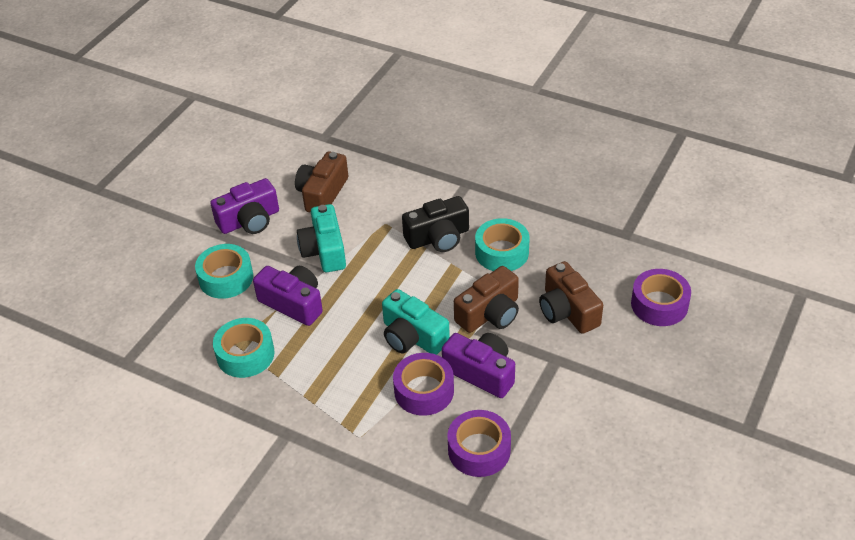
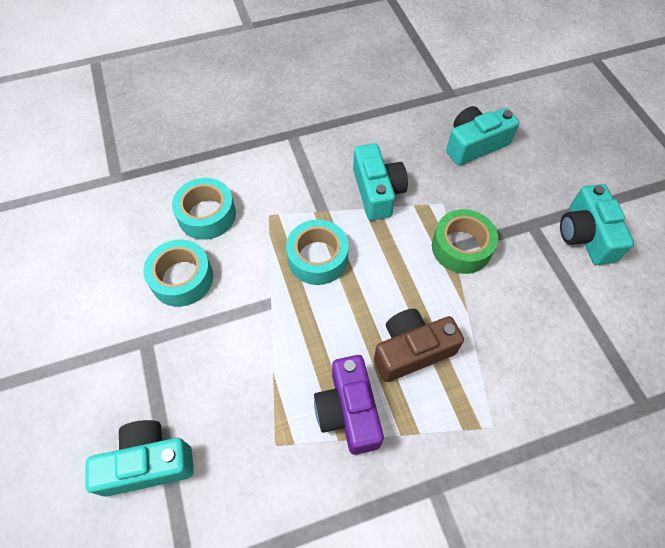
black camera: [402,196,469,252] = 1 -> none = 0
brown camera: [295,151,348,213] [454,266,519,333] [539,261,603,334] = 3 -> [374,309,464,382] = 1
green tape: none = 0 -> [432,209,498,274] = 1
purple camera: [210,178,279,234] [253,266,323,326] [442,333,515,398] = 3 -> [314,355,384,455] = 1
purple tape: [393,353,454,416] [447,410,511,477] [631,269,691,326] = 3 -> none = 0
turquoise camera: [297,204,346,272] [382,289,450,355] = 2 -> [85,420,194,497] [353,143,408,221] [446,106,519,165] [560,184,634,265] = 4

